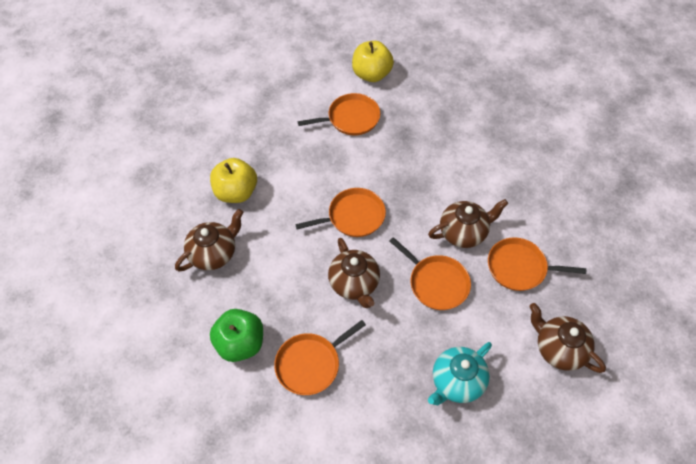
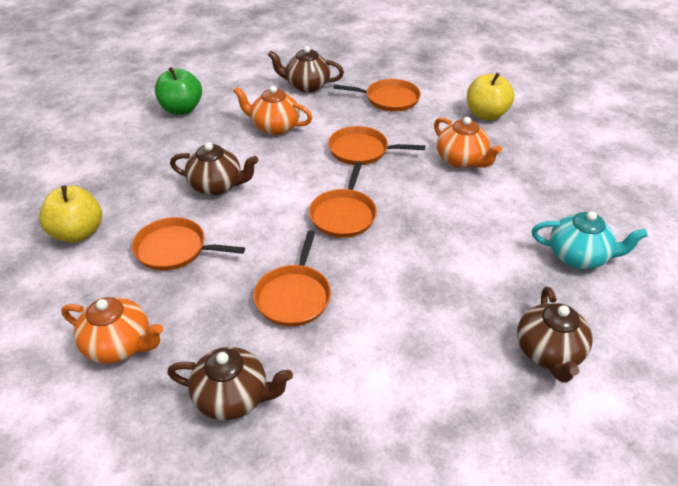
orange teapot: none = 0 -> [62,297,163,363] [233,86,312,135] [434,117,502,168] = 3

